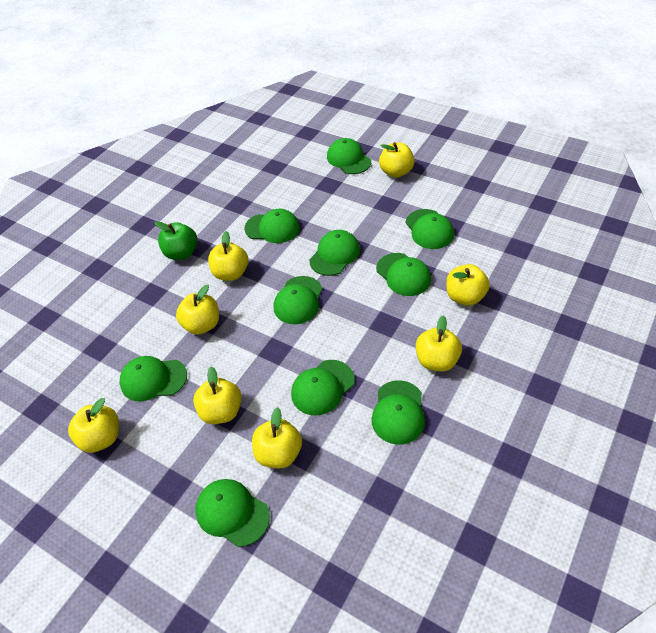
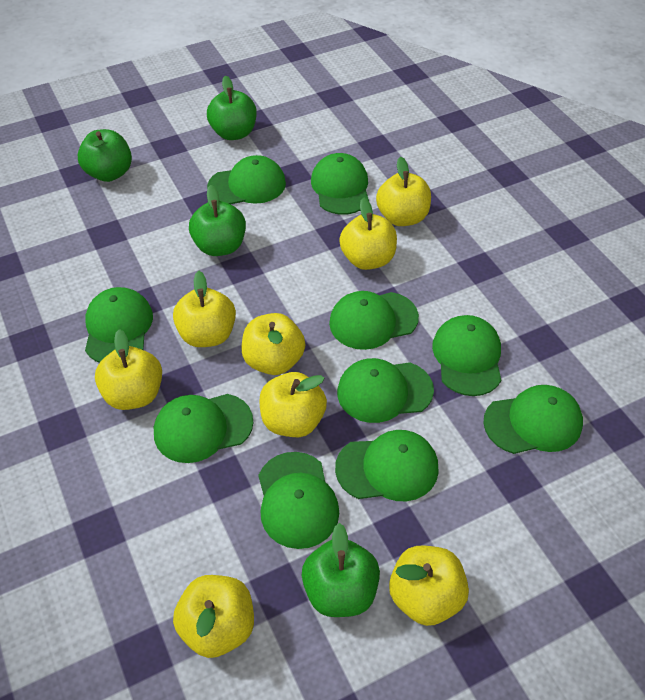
green apple: [154,221,197,260] = 1 -> [78,129,132,182] [189,185,246,256] [207,75,257,140] [302,523,380,617] = 4

